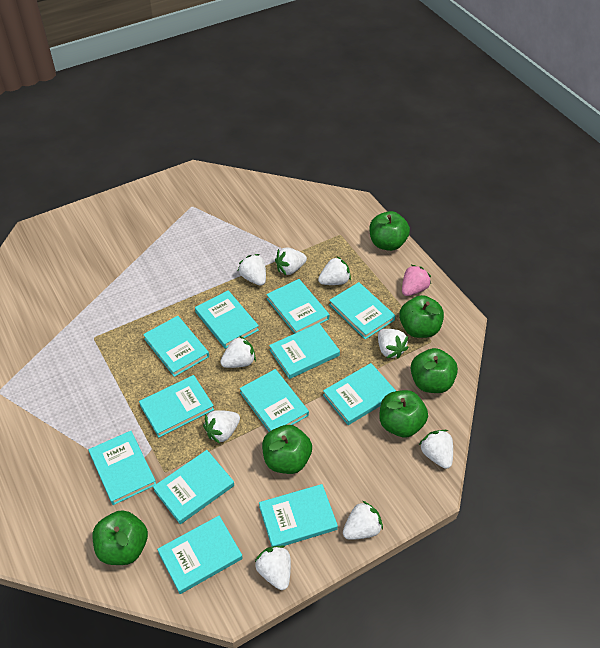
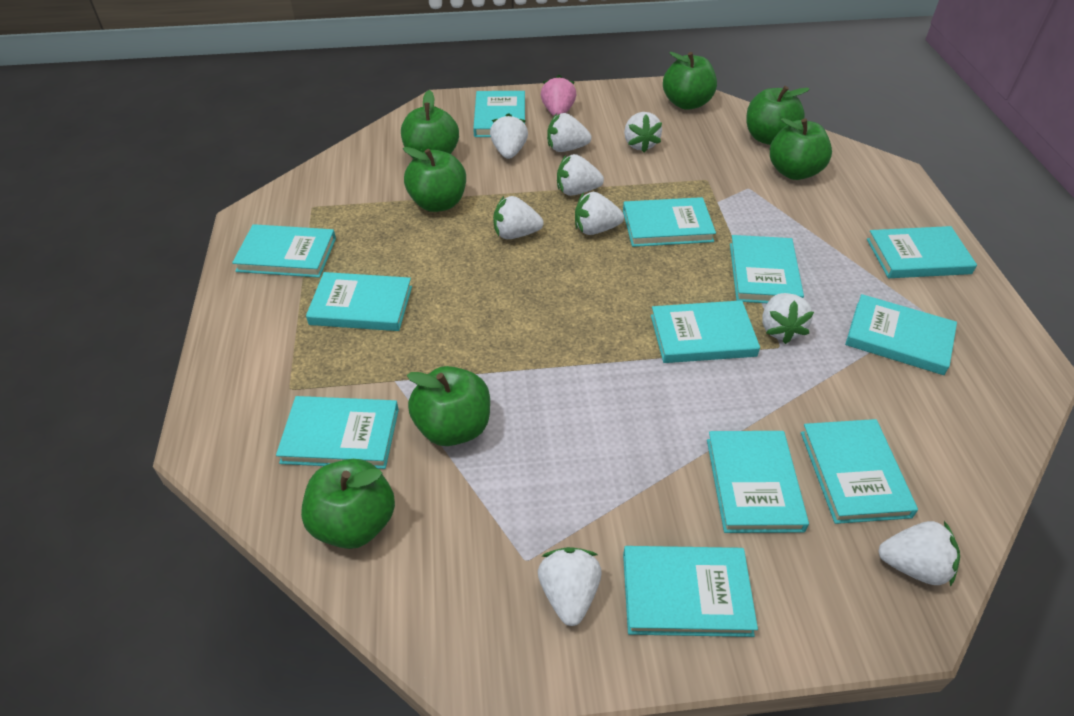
green apple: [92,510,148,565] [262,425,312,474] [369,211,410,251] [379,390,428,438] [399,295,444,338] [410,348,458,393] = 6 -> [301,459,395,549] [401,90,459,159] [403,147,466,212] [407,366,490,446] [663,52,717,110] [746,86,809,145] [770,118,832,180] = 7

